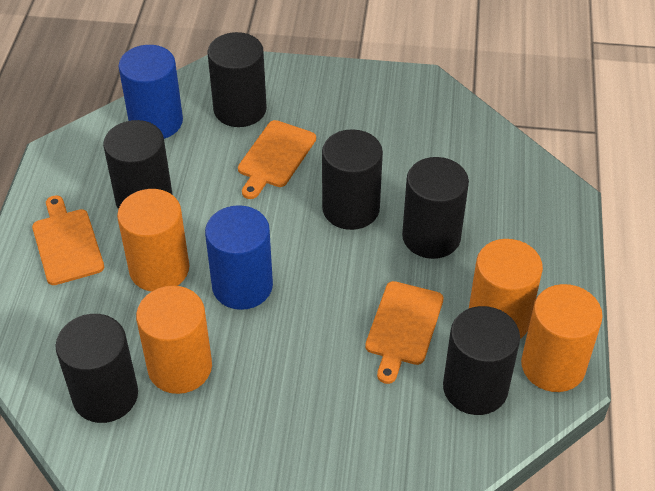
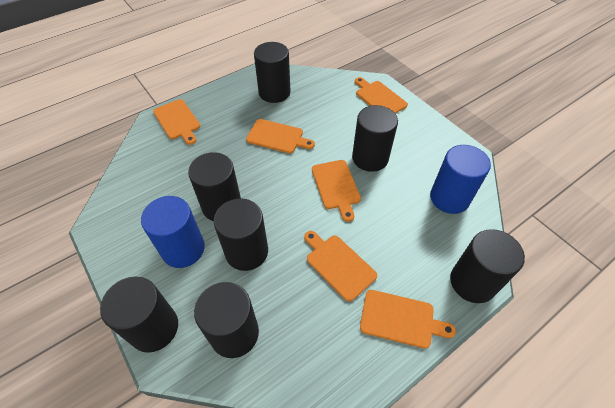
black cylinder: [55,314,138,423] [103,120,173,209] [208,32,267,127] [322,129,383,230] [402,157,469,259] [443,306,520,415] = 6 -> [100,277,178,353] [188,152,241,221] [194,282,259,358] [214,198,268,271] [254,42,291,103] [352,105,398,172] [450,229,525,303] = 7
orange cutting board: [32,195,104,285] [238,120,316,199] [365,281,444,384] = 3 -> [153,99,200,145] [246,119,315,153] [304,231,377,301] [312,160,361,222] [355,77,408,114] [360,290,456,349] = 6
orange cylinder: [117,189,189,292] [136,286,212,394] [469,239,543,339] [521,284,603,392] = 4 -> none = 0

